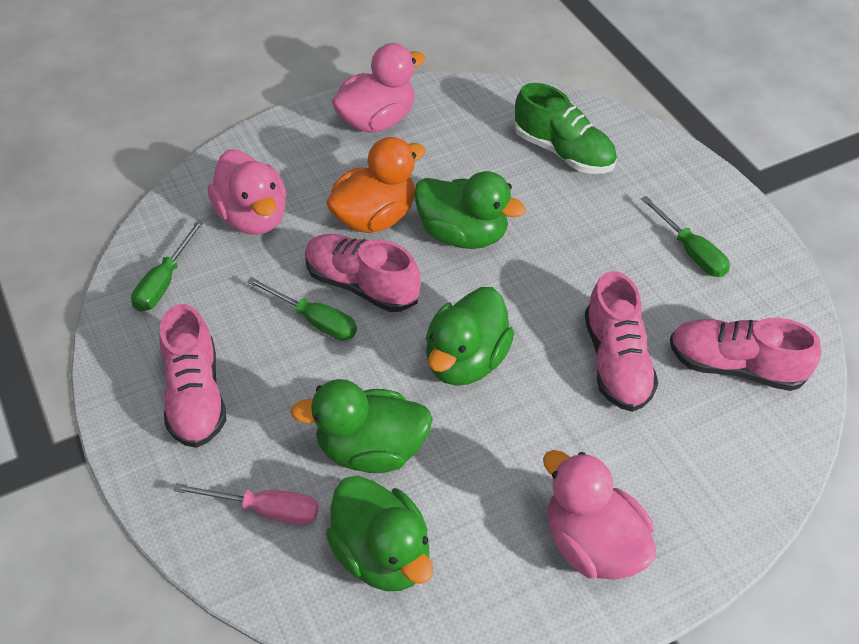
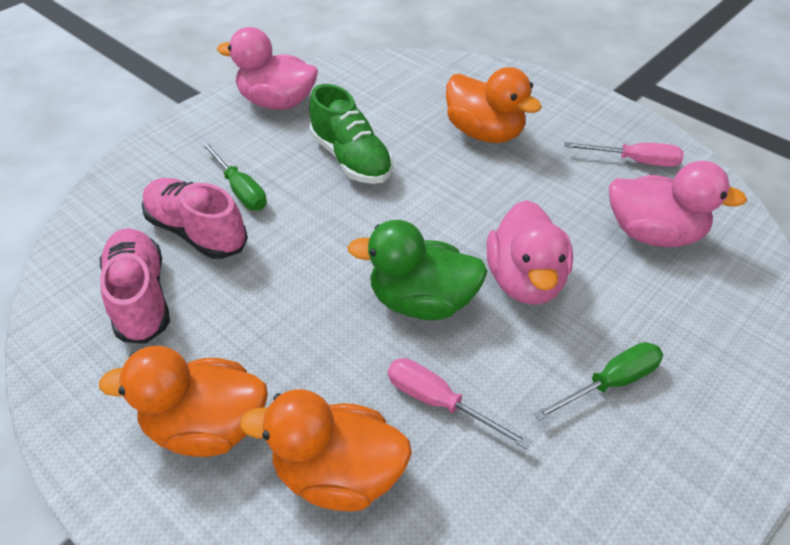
green duck: [290,379,433,473] [326,476,433,591] [414,171,526,249] [426,287,514,386] = 4 -> [347,220,488,320] = 1
green screwdriver: [131,219,204,312] [247,277,357,341] [641,196,730,277] = 3 -> [201,141,267,211] [534,342,663,421] = 2
orange duck: [326,137,426,233] = 1 -> [99,345,268,457] [240,389,412,512] [446,67,542,143] = 3
pink screwdriver: [173,483,319,525] = 1 -> [388,358,531,449] [564,142,684,167] = 2
pink shoe: [159,304,226,448] [305,234,421,312] [585,271,658,412] [670,318,821,391] = 4 -> [100,228,170,344] [142,178,248,259] = 2

